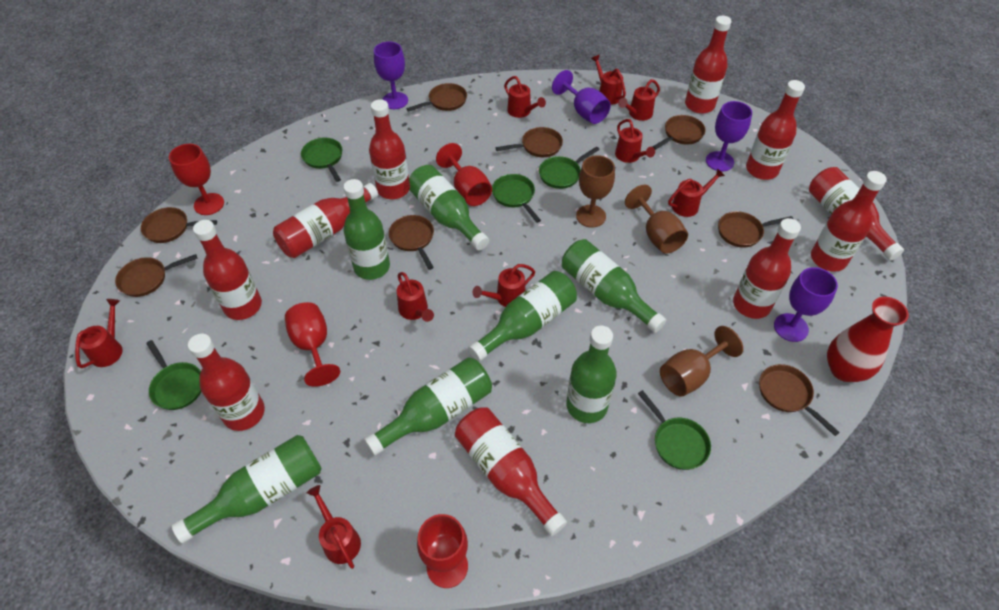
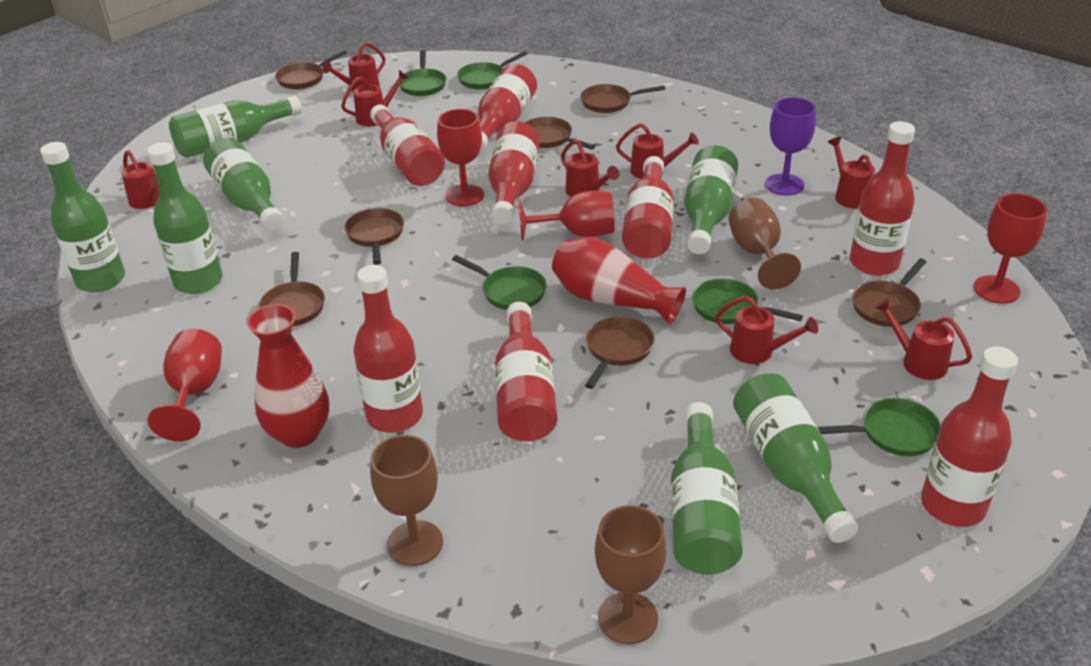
brown pan: [115,254,197,297] [141,207,217,243] [389,215,434,270] [406,83,467,112] [496,127,563,157] [653,115,706,150] [718,211,793,248] [759,364,840,436] = 8 -> [259,252,325,326] [275,50,347,89] [344,208,404,265] [525,117,595,150] [580,84,665,113] [585,316,655,389] [852,258,926,327] = 7
purple goblet: [374,41,408,109] [552,70,611,124] [706,101,752,171] [774,267,838,342] = 4 -> [765,97,816,195] = 1
red bottle: [188,334,265,431] [193,220,262,320] [273,183,378,258] [369,99,409,199] [455,408,567,536] [685,16,732,114] [733,218,801,319] [746,80,805,180] [809,167,904,261] [811,171,887,272] = 10 -> [354,265,423,433] [370,105,445,186] [478,64,537,151] [488,121,539,224] [495,302,557,442] [622,156,674,259] [850,121,915,276] [921,346,1018,527] = 8
red vase: [827,297,909,382] = 1 -> [247,304,329,448] [552,237,686,324] = 2
red watering can: [75,299,123,368] [307,485,361,569] [397,272,434,322] [473,264,535,307] [504,76,546,118] [591,55,626,105] [615,119,655,163] [618,79,660,121] [668,168,725,217] = 9 -> [121,150,160,209] [323,42,385,92] [341,70,409,126] [561,140,620,197] [616,123,699,179] [715,296,818,364] [828,137,875,209] [874,298,972,380] = 8

